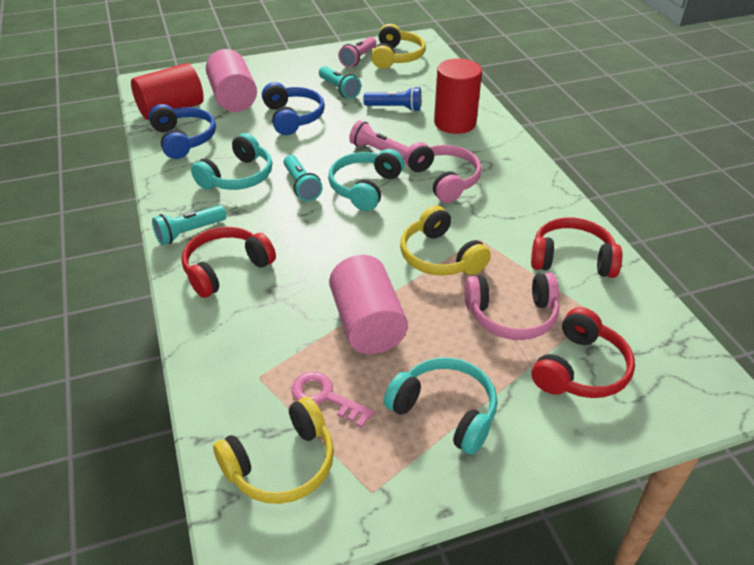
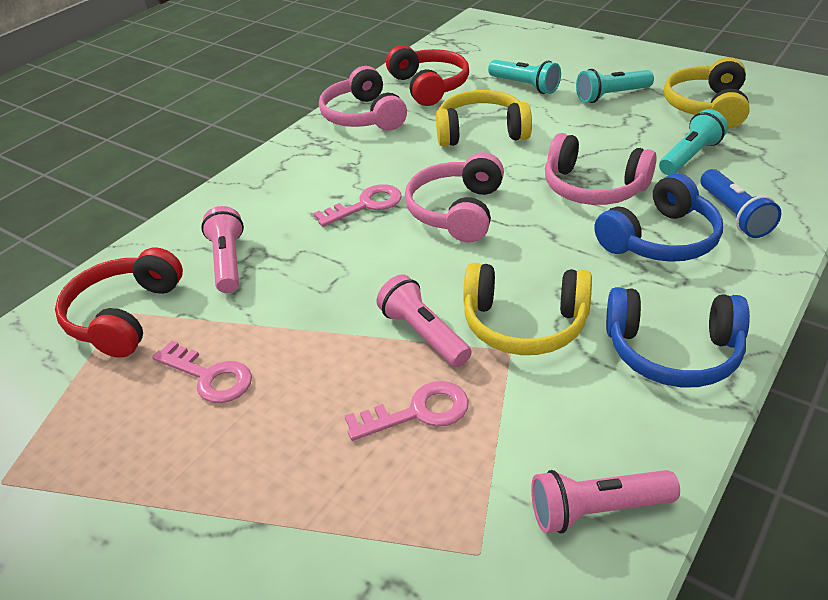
pink cylinder: [206,49,257,112] [329,255,408,354] = 2 -> none = 0
pink flashlight: [338,37,376,67] [349,120,409,160] = 2 -> [201,206,244,293] [376,275,472,367] [531,470,680,533] = 3
pink headphones: [404,142,482,203] [464,273,559,340] = 2 -> [319,66,407,131] [405,152,504,242] [545,133,657,205] = 3
pink key: [291,372,375,428] = 1 -> [152,340,252,403] [313,184,402,227] [345,381,469,441] = 3
red cylinder: [131,63,204,120] [434,58,482,134] = 2 -> none = 0
red headphones: [181,227,276,298] [531,217,622,278] [531,307,635,398] = 3 -> [55,247,183,358] [386,45,469,106] = 2
turquoise headphones: [191,133,272,190] [328,149,404,211] [384,357,497,455] = 3 -> none = 0

